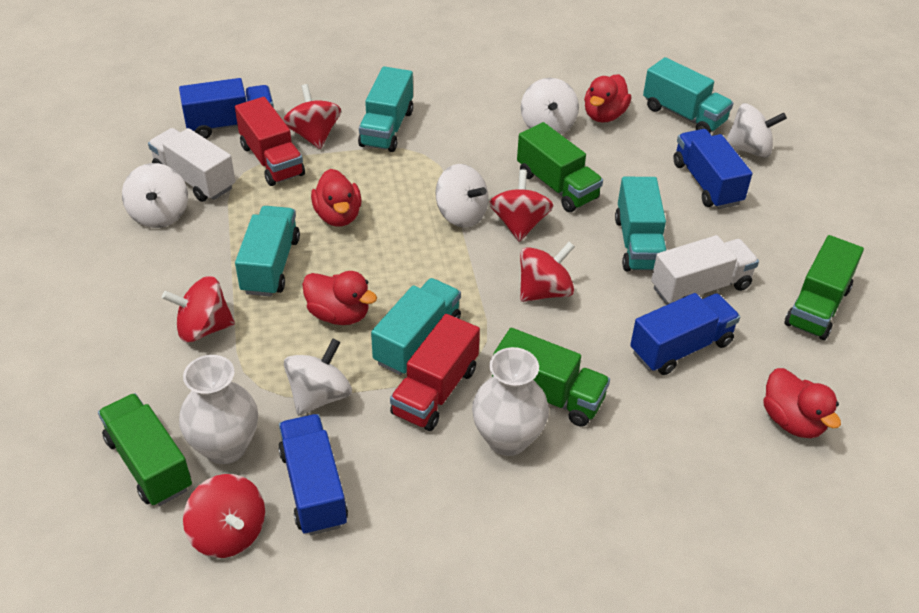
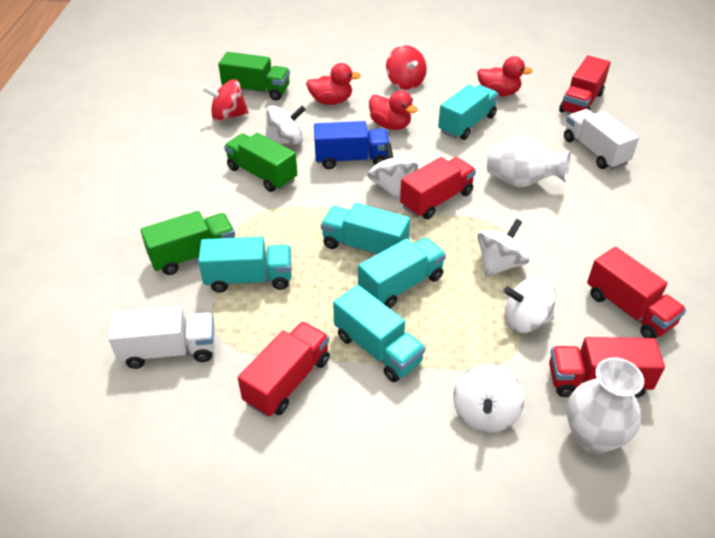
blue truck: [179,78,274,139] [278,414,348,535] [630,293,740,375] [673,129,752,209] = 4 -> [314,121,390,169] = 1
green truck: [98,393,192,506] [492,328,610,427] [517,122,603,212] [785,235,864,340] = 4 -> [140,211,235,275] [218,52,290,100] [224,133,297,192] = 3
red duck: [302,271,377,325] [311,169,362,227] [584,74,631,122] [763,368,841,438] = 4 -> [306,63,361,105] [369,91,418,130] [477,56,533,96] = 3
red spinning top: [162,276,235,342] [183,474,265,558] [283,84,341,149] [489,170,554,242] [520,242,575,302] = 5 -> [202,79,249,121] [386,45,427,90] = 2
red truck: [235,97,305,186] [390,314,480,431] = 2 -> [238,322,330,417] [400,157,476,219] [549,337,665,398] [559,56,611,114] [587,247,686,339] = 5

